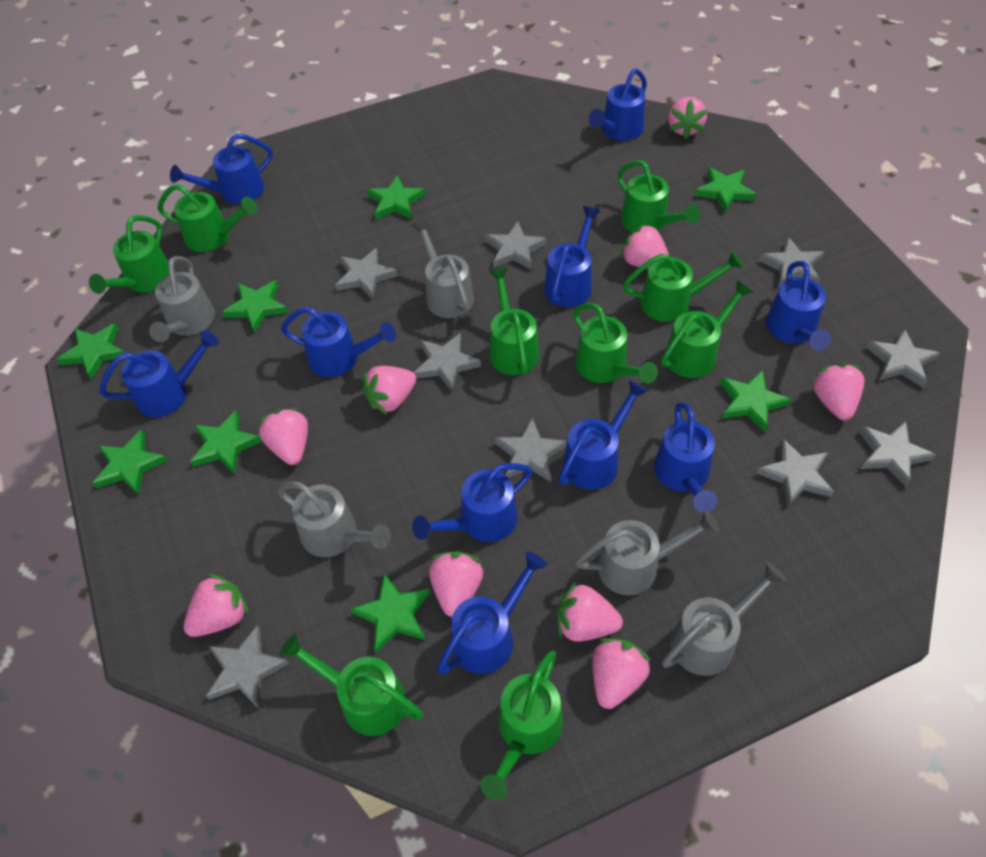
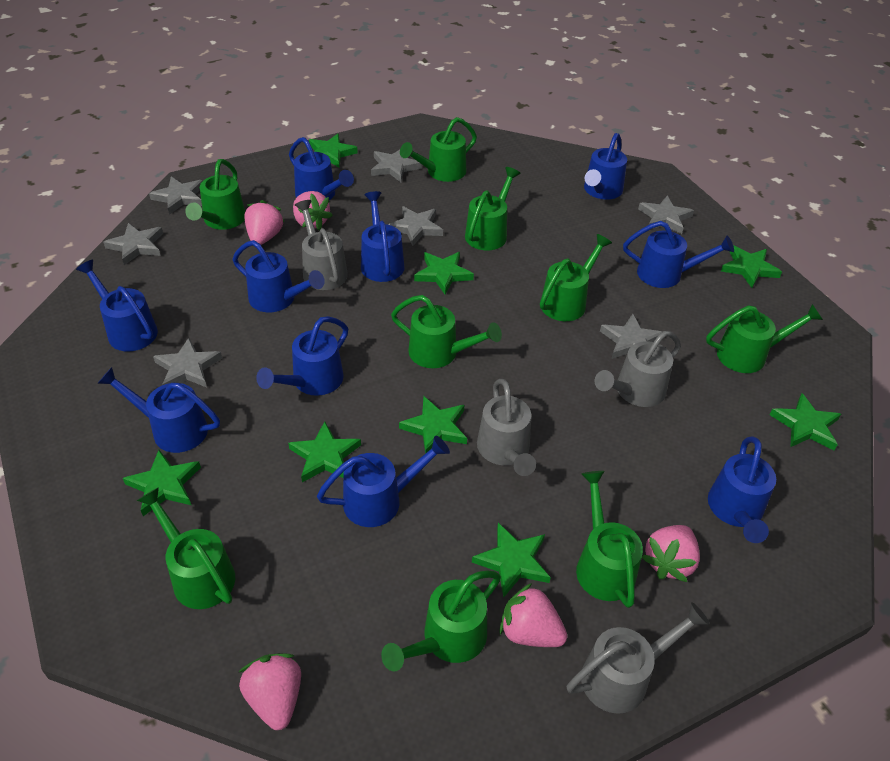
grey star: [206,625,289,709] [335,248,398,299] [414,333,481,391] [485,221,546,270] [495,418,567,482] [756,438,834,507] [759,237,824,287] [859,421,936,488] [866,329,941,388] = 9 -> [103,223,163,265] [149,176,203,215] [153,338,222,387] [371,150,421,182] [388,206,443,246] [600,314,662,359] [638,195,694,234] = 7
grey watering can: [149,256,215,342] [277,481,391,557] [411,219,474,318] [575,510,719,595] [662,562,786,676] = 5 -> [295,200,348,290] [477,379,536,476] [567,602,710,714] [595,331,681,407] = 4
pink strawberry: [184,573,249,637] [257,408,308,465] [362,366,416,415] [429,551,483,617] [557,582,623,642] [592,638,651,709] [620,223,669,269] [668,97,707,139] [811,363,865,420] = 9 -> [238,653,301,730] [244,200,285,245] [293,191,333,231] [499,583,567,647] [642,525,700,582] = 5

